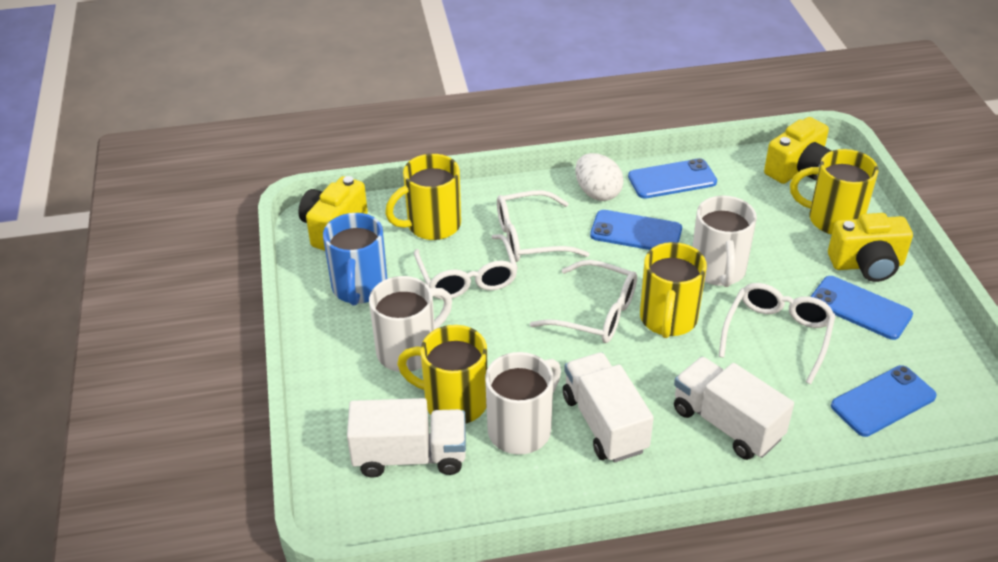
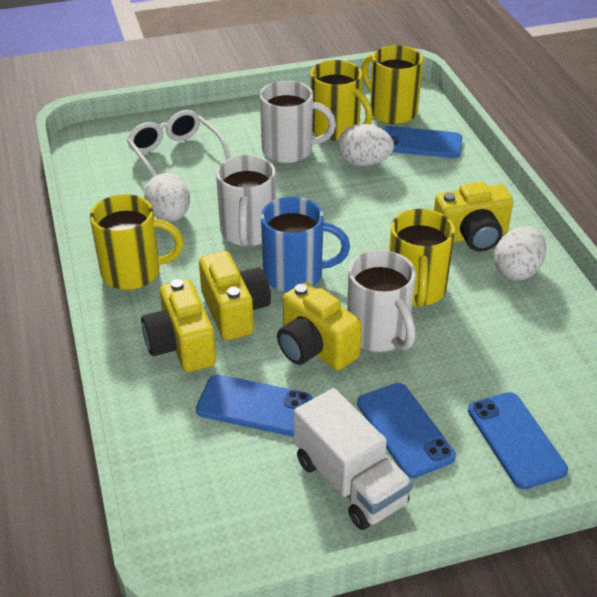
white egg: [575,153,624,201] = 1 -> [144,173,190,222] [338,124,394,166] [494,226,546,281] = 3
white glasses: [414,234,518,299] [497,190,590,262] [530,260,637,343] [719,283,835,384] = 4 -> [127,110,230,177] = 1
white truck: [347,398,466,478] [563,352,654,463] [674,357,794,460] = 3 -> [294,388,413,530] = 1
yellow camera: [298,176,368,251] [764,117,832,184] [828,213,913,282] = 3 -> [141,279,216,372] [199,251,271,340] [277,282,362,370] [434,181,513,252] = 4

